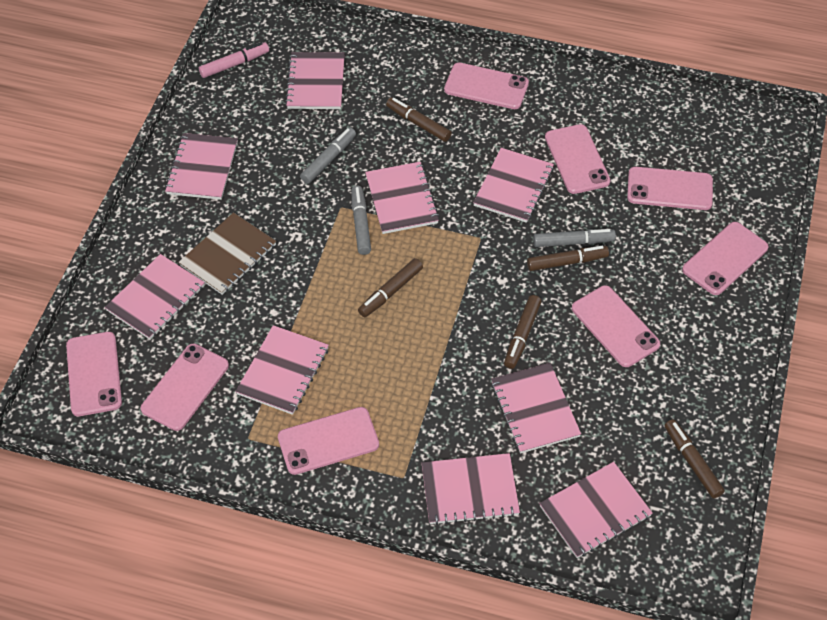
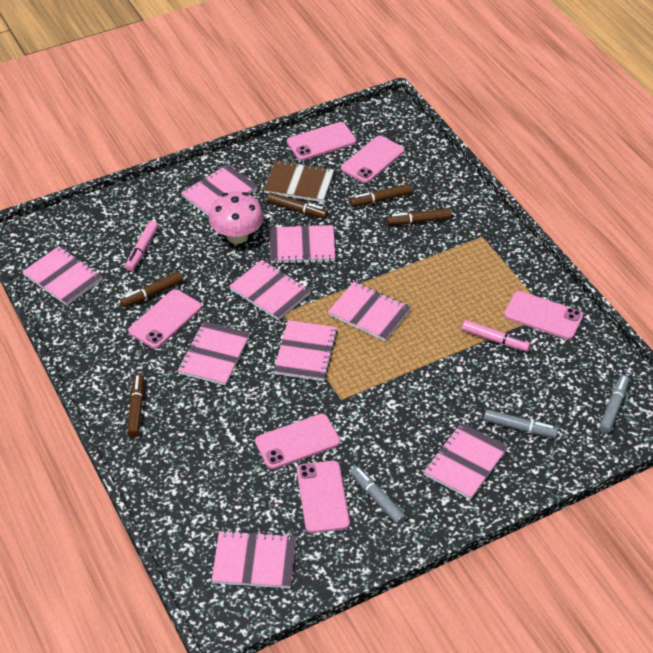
pink marker: [199,42,269,78] = 1 -> [125,221,158,271] [462,320,530,352] = 2
pink mushroom: none = 0 -> [209,191,264,244] = 1
pink phone: [66,332,122,416] [141,344,229,431] [278,407,379,475] [444,63,529,109] [545,124,611,194] [572,285,660,367] [627,167,713,210] [682,222,769,295] = 8 -> [128,289,202,349] [255,414,340,469] [287,122,356,160] [297,461,350,533] [341,136,404,183] [504,291,583,340] = 6

